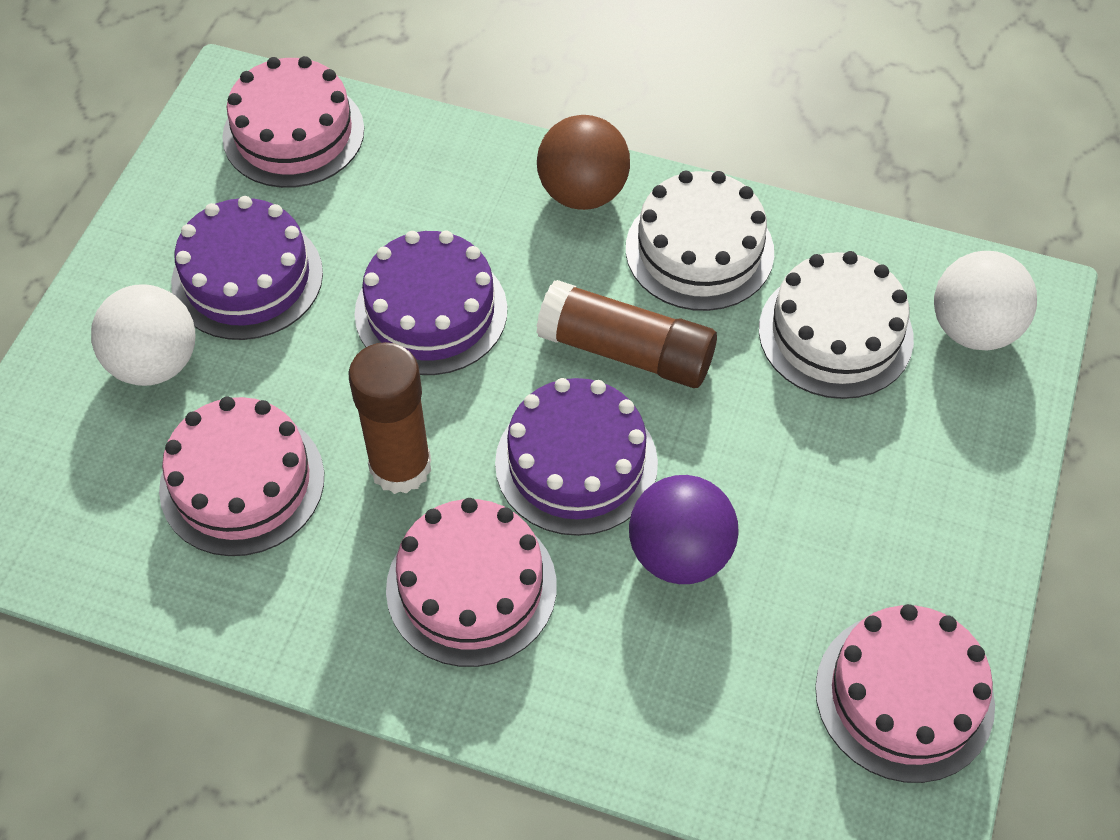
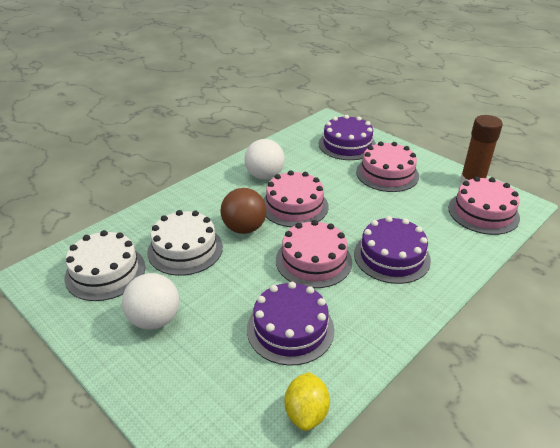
brown glue stick: [348,342,431,494] [536,280,717,388] = 2 -> [460,115,503,184] = 1
purple ball: [629,475,739,584] = 1 -> none = 0
yellow lemon: none = 0 -> [284,372,330,431] = 1

